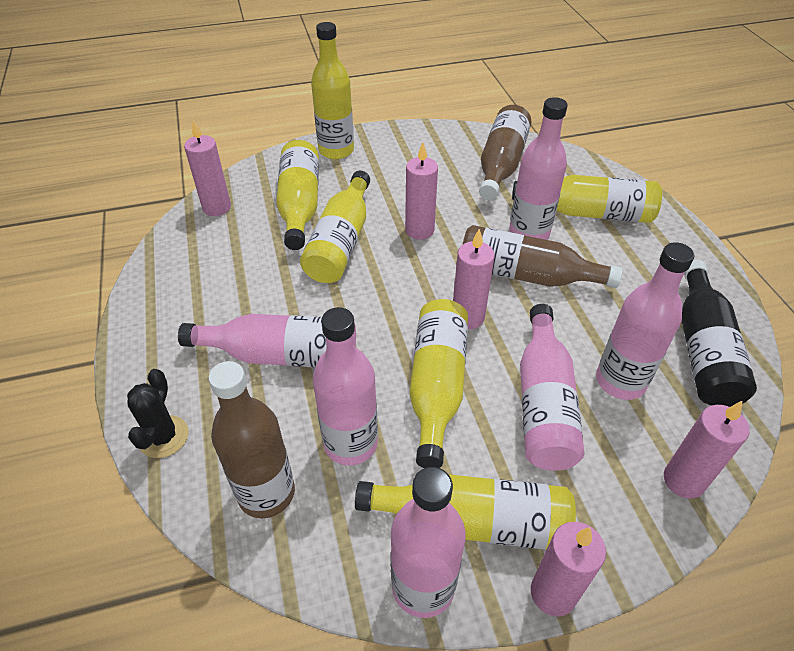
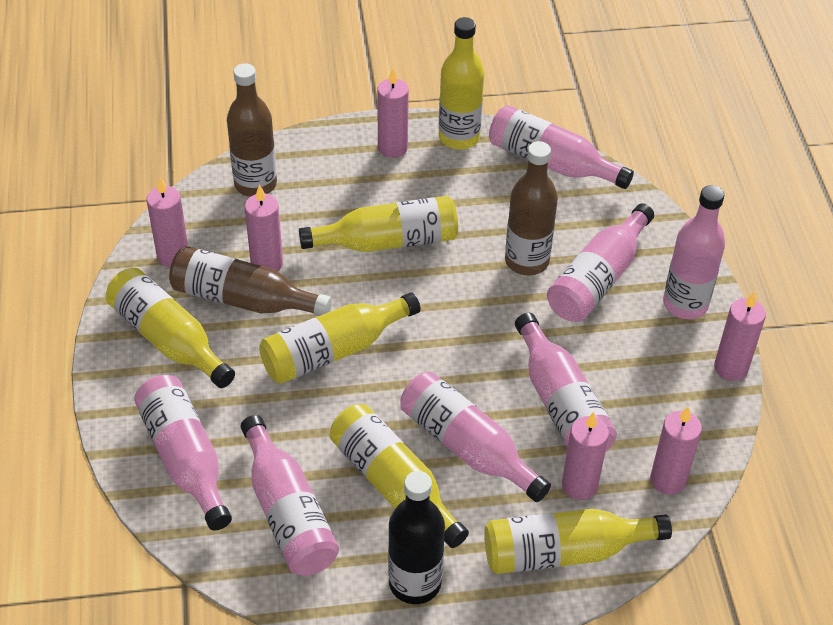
black cactus: [127,369,189,458] = 1 -> none = 0
pink bottle: [178,314,356,368] [313,307,378,466] [391,467,466,618] [509,97,568,240] [520,304,584,471] [596,242,694,400] = 6 -> [134,375,232,531] [241,415,339,576] [401,372,551,502] [489,105,634,189] [515,313,617,452] [547,203,654,322] [663,185,725,319] = 7
pink candle: [184,120,231,216] [405,143,438,240] [453,229,494,329] [531,522,606,617] [664,401,750,499] = 5 -> [147,178,188,267] [245,184,283,272] [377,68,409,158] [562,412,609,500] [650,407,702,495] [714,292,766,381] = 6

